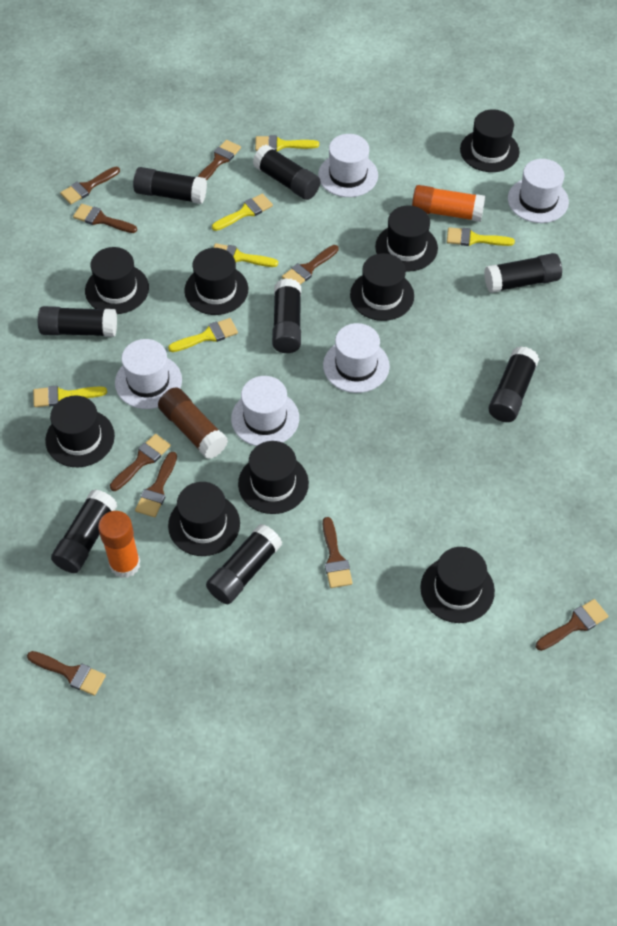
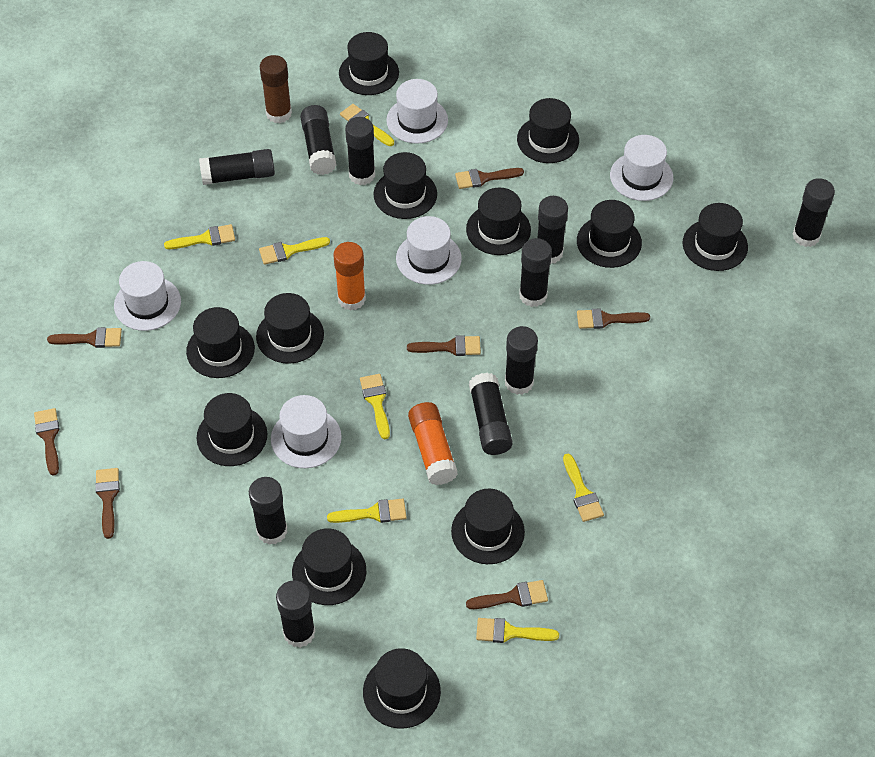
black glue stick: [38,306,117,337] [51,489,118,573] [133,167,207,204] [206,524,282,604] [253,145,320,200] [272,278,301,353] [484,253,562,293] [489,346,539,422] = 8 -> [199,149,275,185] [249,477,287,545] [276,580,315,648] [300,105,337,175] [345,117,375,185] [469,373,513,455] [505,326,538,395] [519,238,552,307] [538,196,568,264] [793,178,835,247] = 10
black hat: [45,396,115,467] [85,247,149,314] [168,482,240,556] [184,248,248,315] [238,441,309,514] [350,253,414,321] [375,206,438,272] [420,547,495,623] [460,109,520,172] = 9 -> [186,307,255,378] [197,393,267,466] [256,293,324,364] [292,528,366,605] [339,32,399,95] [363,648,441,729] [374,152,437,219] [451,489,525,564] [466,188,531,255] [517,98,579,163] [577,200,642,268] [683,203,748,271] = 12
brown brush: [27,651,106,696] [60,167,120,204] [73,204,137,233] [110,434,171,491] [135,452,177,517] [197,140,241,180] [282,245,339,284] [323,517,352,588] [536,599,608,651] = 9 -> [34,408,60,475] [47,327,122,348] [95,468,120,539] [407,335,481,356] [455,168,524,189] [466,580,548,609] [577,308,650,329] = 7
yellow brush: [33,385,107,407] [168,318,238,352] [212,193,273,231] [213,243,278,267] [255,135,319,151] [447,227,515,246] = 6 -> [164,224,235,249] [259,237,330,265] [327,499,407,523] [340,104,394,146] [360,374,390,439] [476,618,559,643] [563,454,604,522] = 7

